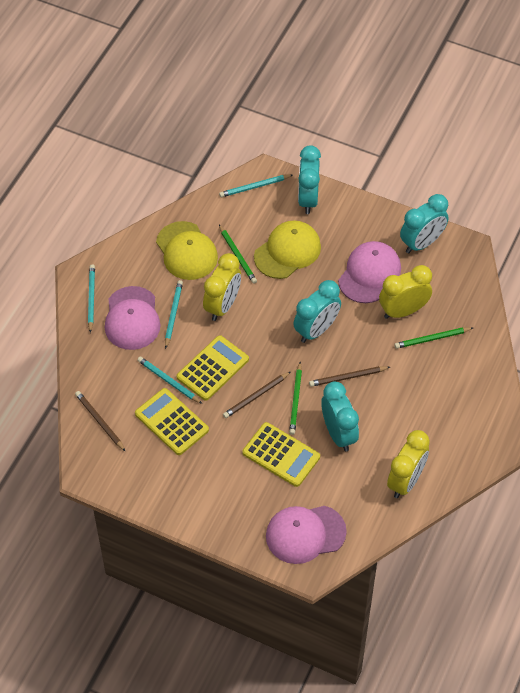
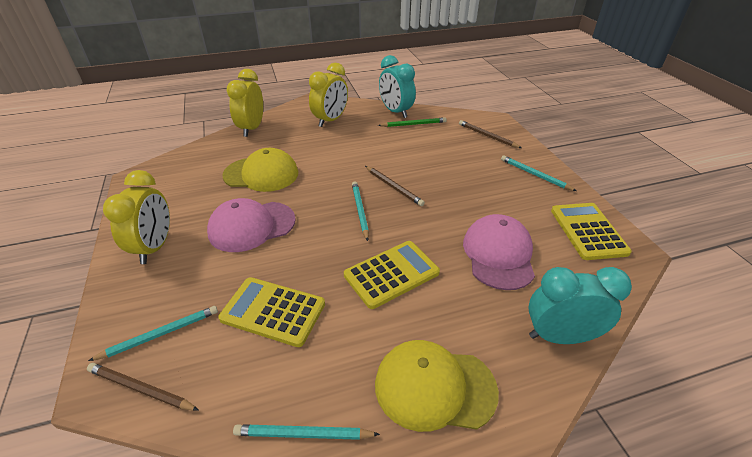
green pencil: [219,225,257,284] [289,362,302,435] [394,327,473,349] = 3 -> [378,117,447,127] = 1
pink cap: [105,286,160,350] [266,506,347,564] [338,241,401,303] = 3 -> [207,198,296,252] [463,214,535,290] = 2
turquoise clock: [293,280,341,343] [298,145,321,214] [321,382,359,451] [400,194,449,253] = 4 -> [379,55,416,118] [528,267,632,344] = 2

